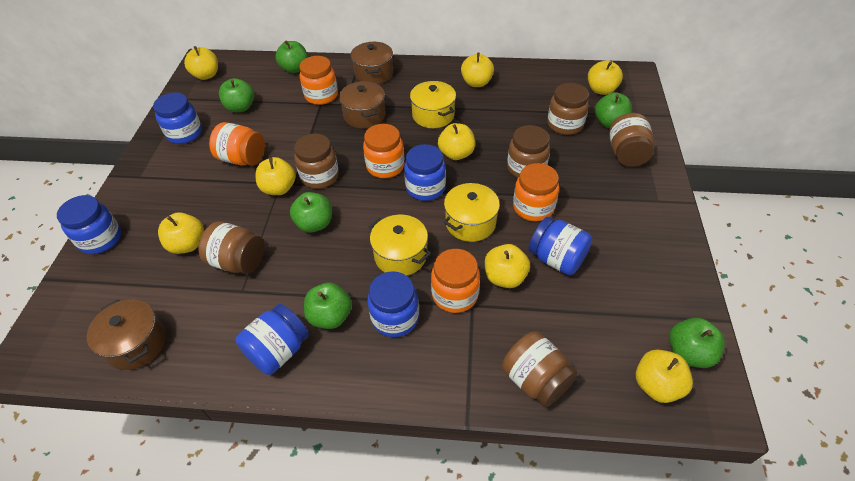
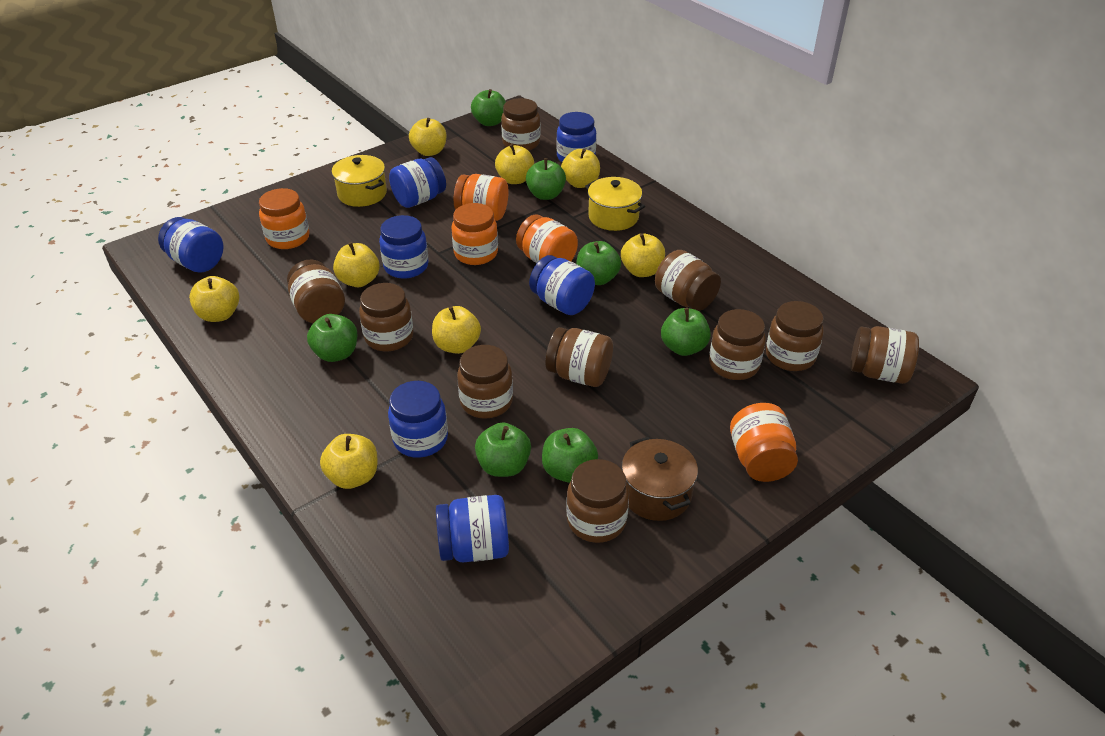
blue jar: [57,195,121,254] [153,92,202,144] [236,304,309,375] [367,271,419,337] [404,144,446,201] [529,217,592,275] = 6 -> [158,217,224,273] [379,215,429,278] [388,381,448,458] [389,157,446,208] [436,495,509,562] [529,255,595,315] [556,112,596,162] = 7
brown jar: [198,222,264,274] [294,134,339,189] [502,331,578,407] [507,125,550,178] [547,83,589,135] [609,113,654,167] = 6 -> [287,259,345,323] [359,283,414,351] [457,345,513,419] [501,98,540,151] [546,327,613,387] [566,459,629,543] [655,250,721,311] [709,309,766,380] [766,301,824,371] [850,326,919,384] = 10
brown pot: [87,299,166,370] [339,81,386,129] [351,42,393,84] = 3 -> [622,437,698,521] = 1
green apple: [219,78,254,112] [275,40,308,73] [290,192,332,232] [304,283,352,329] [595,92,632,128] [669,318,725,368] = 6 -> [307,314,357,362] [471,89,506,126] [475,422,531,477] [526,158,566,200] [542,428,598,483] [576,241,621,285] [661,308,711,356] = 7
yellow pot: [369,215,431,276] [410,81,456,128] [443,183,500,242] = 3 -> [332,155,387,207] [585,177,645,231] = 2

